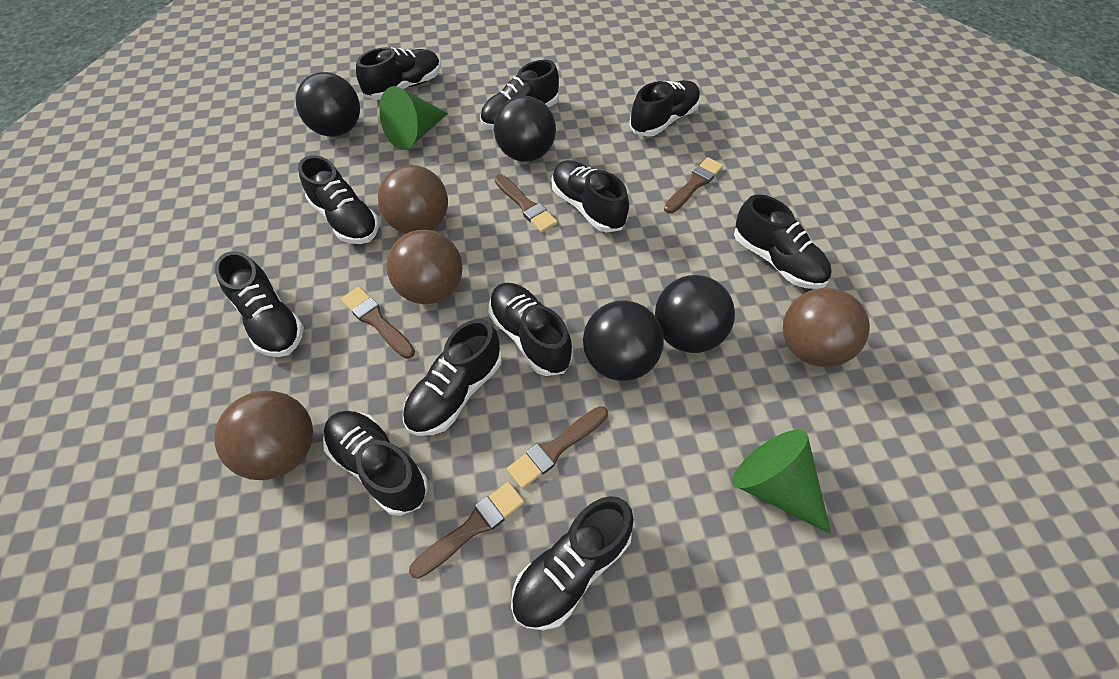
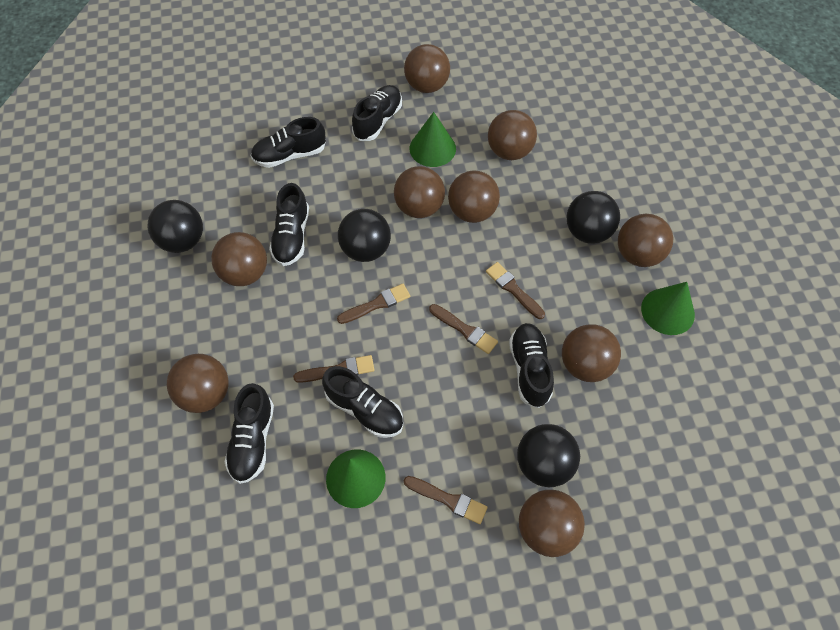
black shoe: [215,251,304,357] [298,155,379,244] [323,411,428,516] [356,47,441,100] [403,319,502,436] [480,60,559,130] [489,283,572,376] [511,496,634,630] [552,160,629,232] [629,80,700,137] [734,194,832,289] = 11 -> [225,383,274,484] [251,117,326,168] [269,183,309,266] [322,366,403,438] [352,85,402,141] [509,323,554,408] = 6
brown ball: [214,391,313,480] [378,165,448,234] [386,230,462,304] [783,288,870,367] = 4 -> [167,354,228,413] [211,232,267,286] [394,166,445,218] [404,44,450,93] [448,171,500,223] [488,110,537,160] [519,490,585,557] [562,324,621,382] [618,214,673,267] = 9
green cone: [379,86,448,150] [733,430,831,534] = 2 -> [326,449,385,508] [409,112,456,167] [641,282,695,335] = 3

